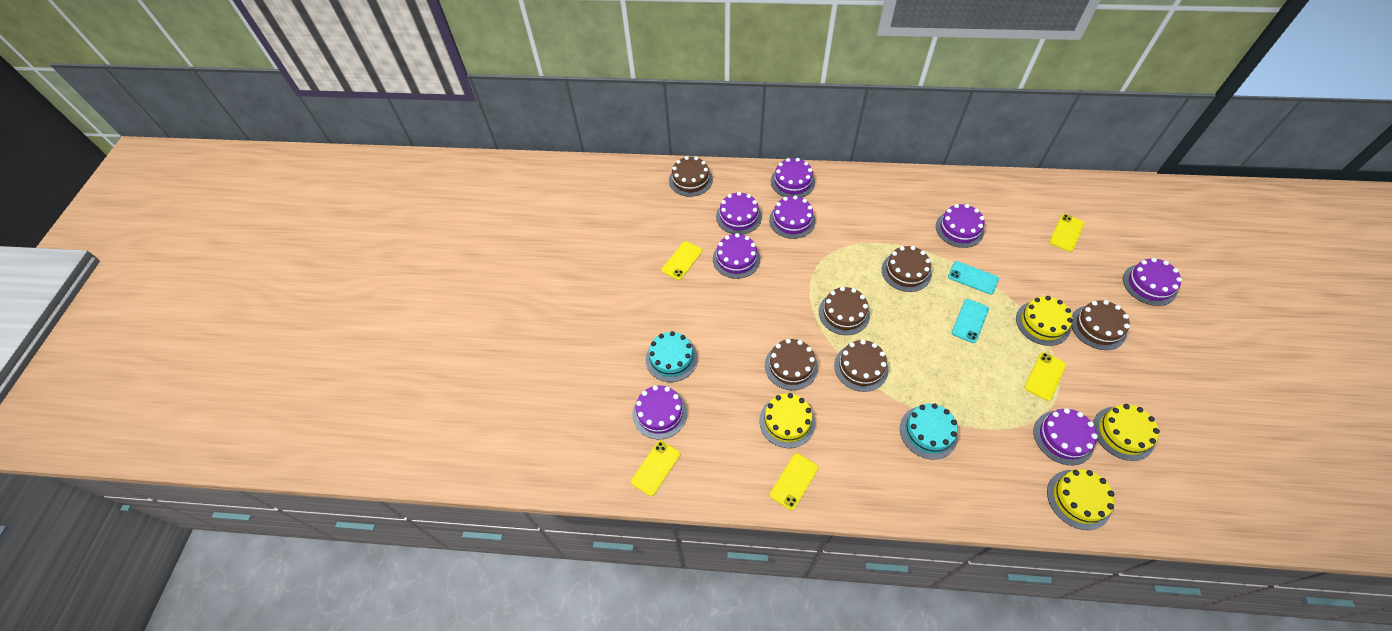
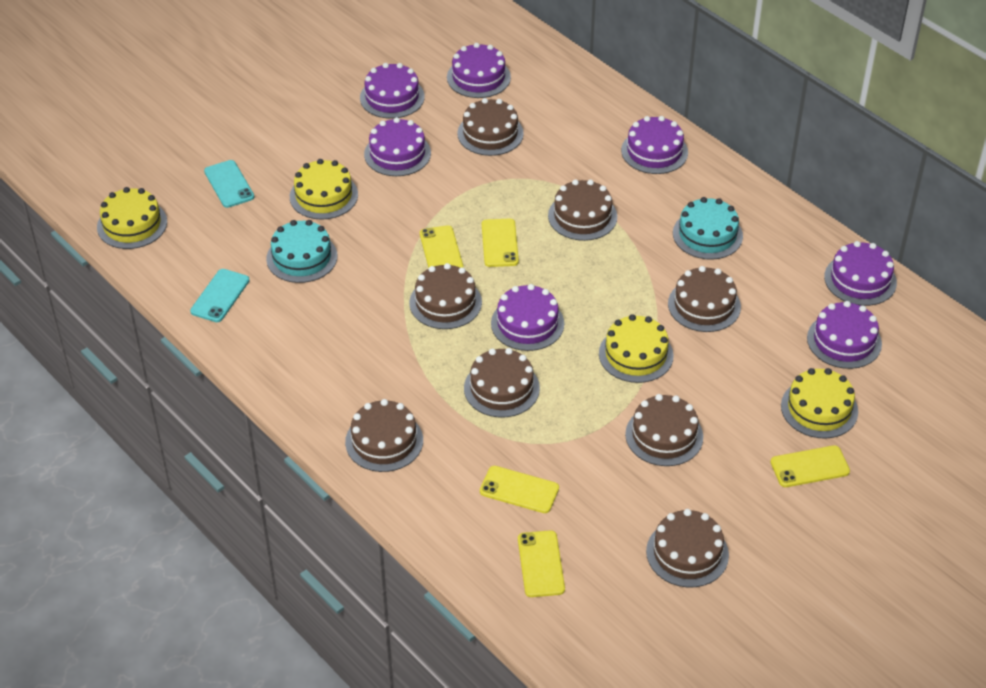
brown cake: [669,156,713,197] [765,339,818,390] [819,287,870,335] [834,340,889,392] [882,246,932,292] [1071,300,1130,350] = 6 -> [345,399,423,472] [409,263,482,329] [457,98,524,156] [464,348,540,418] [548,179,617,241] [625,394,703,466] [646,509,729,587] [668,266,741,332] = 8
purple cake: [633,385,687,439] [713,233,760,279] [716,192,762,235] [769,195,816,239] [771,158,815,198] [936,204,985,248] [1034,408,1098,465] [1123,258,1182,306] = 8 -> [360,63,425,119] [364,117,431,176] [447,43,511,98] [491,284,564,351] [621,116,688,174] [807,301,882,369] [824,241,897,306] = 7

